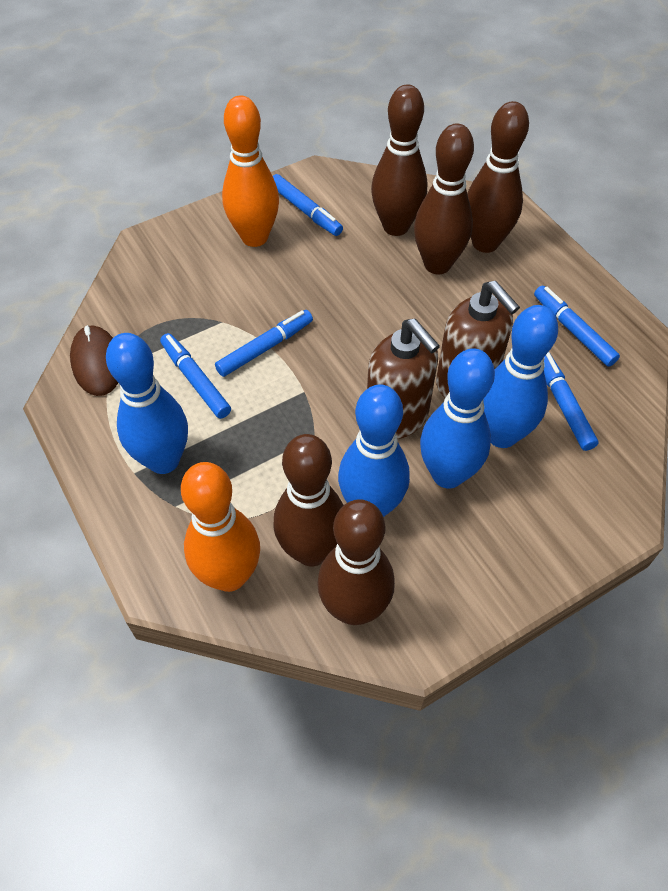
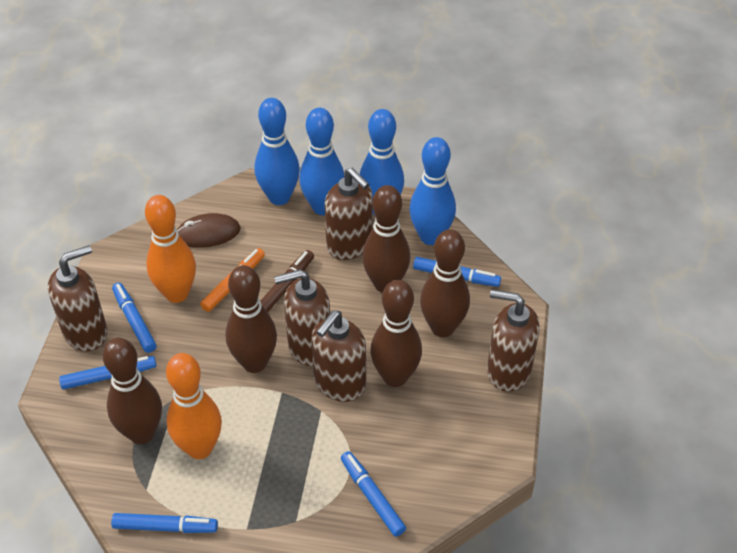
brown marker: none = 0 -> [261,250,314,313] = 1
brown soap dispenser: [367,319,440,439] [436,281,520,398] = 2 -> [48,245,107,351] [274,269,330,366] [311,311,366,402] [325,168,373,260] [487,290,540,392] = 5
orange marker: none = 0 -> [200,248,265,312] = 1

